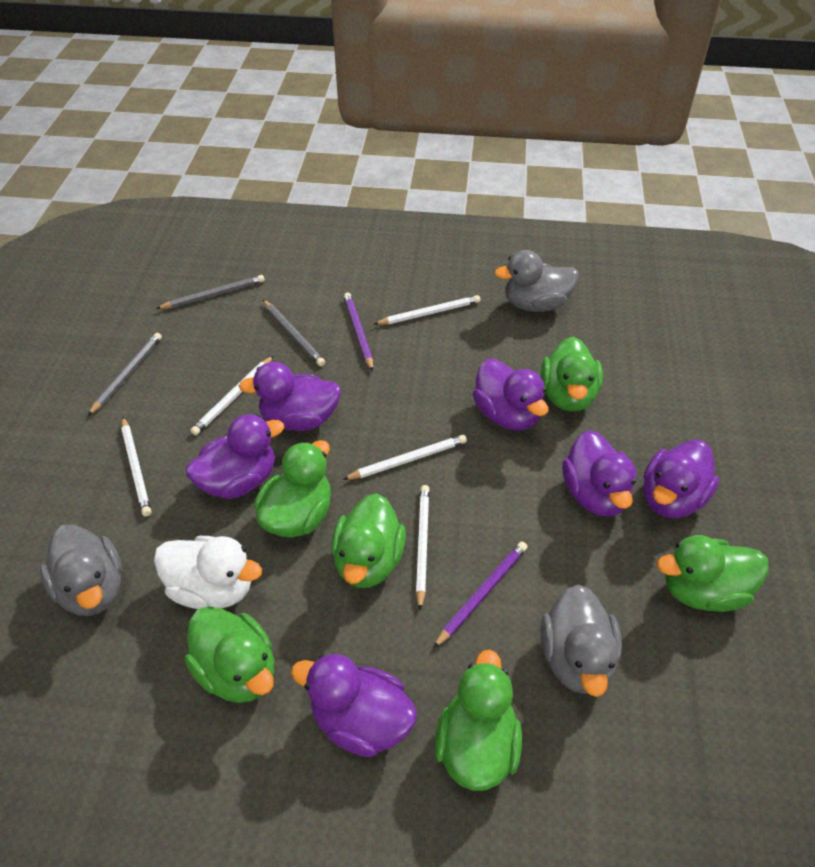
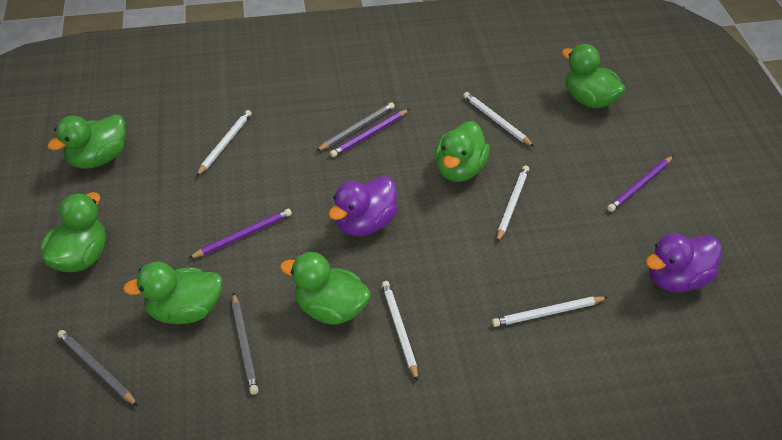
grey duck: [40,524,122,616] [494,250,579,312] [541,585,622,697] = 3 -> none = 0
purple duck: [186,414,285,499] [239,362,341,431] [291,654,417,757] [473,359,548,431] [562,430,636,517] [643,440,719,518] = 6 -> [329,176,398,236] [646,233,722,292] = 2
purple pencil: [344,292,373,371] [433,542,527,648] = 2 -> [188,209,292,259] [330,109,409,157] [607,156,673,212] = 3
white duck: [154,536,262,609] = 1 -> none = 0

